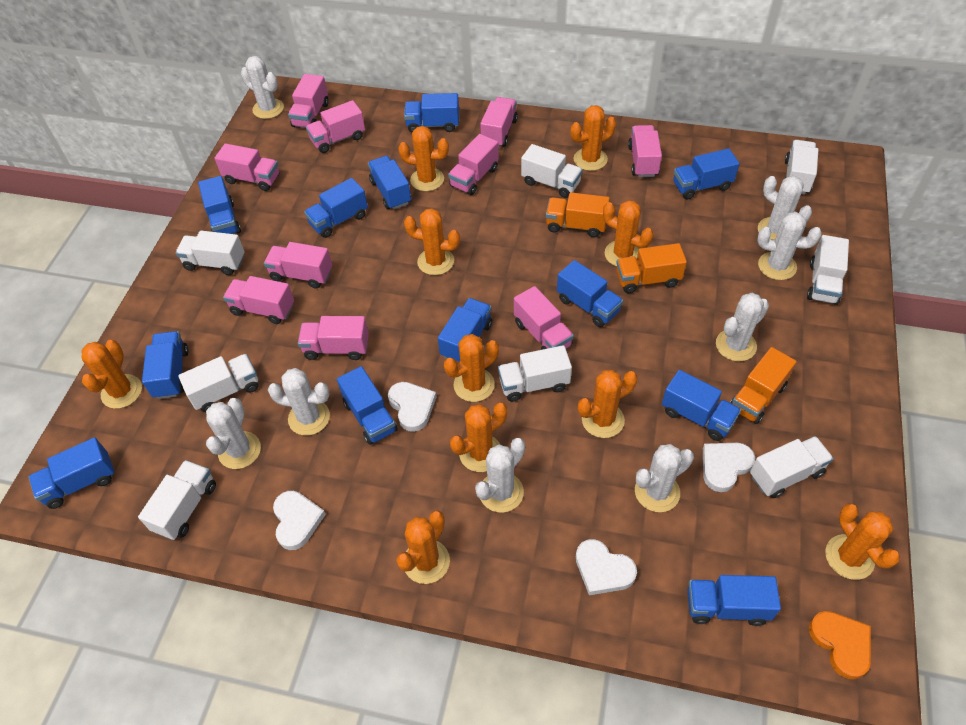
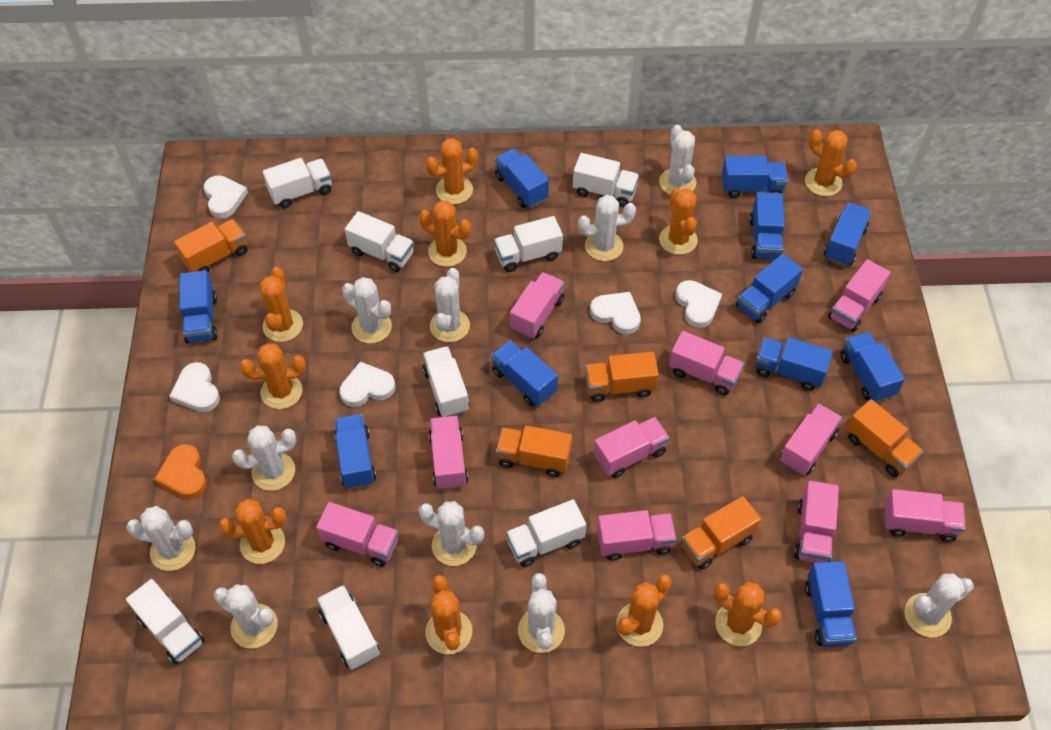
blue truck: [29,437,115,509] [142,331,188,399] [198,176,241,234] [304,178,368,238] [337,366,398,445] [368,155,411,210] [404,93,459,133] [438,298,492,363] [557,260,623,327] [662,370,741,441] [673,148,740,199] [687,575,781,626] = 12 -> [180,270,218,343] [334,414,376,489] [491,340,558,406] [495,149,549,208] [722,155,788,198] [736,254,803,323] [750,192,785,259] [756,337,833,391] [805,561,857,647] [824,202,871,266] [840,331,905,402] = 11
orange truck: [546,192,610,237] [616,243,687,293] [730,347,797,424] = 3 -> [174,219,247,273] [496,425,572,477] [585,352,659,402] [681,496,761,570] [846,399,923,477] = 5
white cactus: [206,398,261,469] [241,56,284,119] [268,368,330,436] [475,438,525,513] [635,444,694,512] [716,293,769,362] [757,212,822,280] [758,176,812,240] = 8 -> [126,506,196,571] [214,584,278,649] [232,425,296,491] [342,277,392,343] [419,501,484,566] [430,268,470,342] [518,573,565,653] [578,195,636,261] [659,125,696,195] [904,573,974,637] = 10
white heart: [273,491,326,550] [388,382,437,432] [576,539,637,595] [703,443,755,492] = 4 -> [169,362,220,412] [204,175,248,218] [340,362,395,407] [590,292,641,334] [675,280,722,328] = 5

